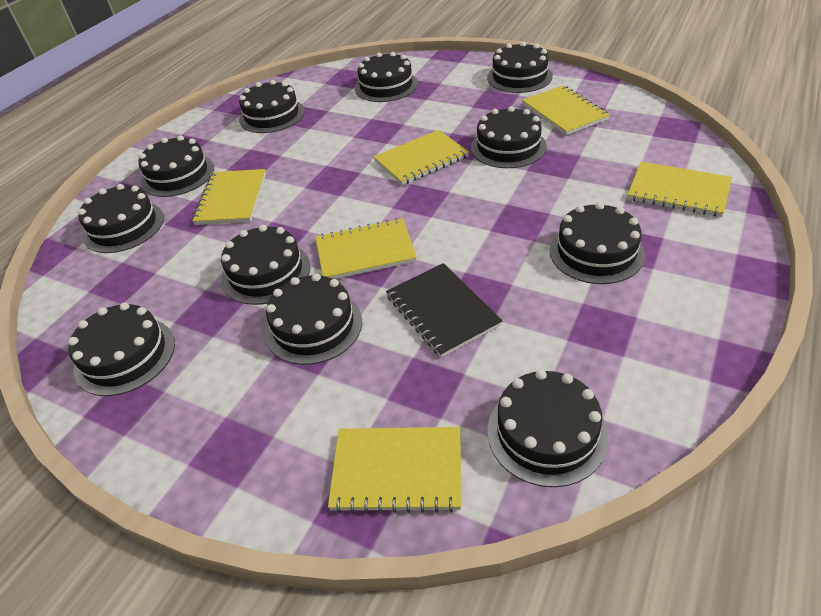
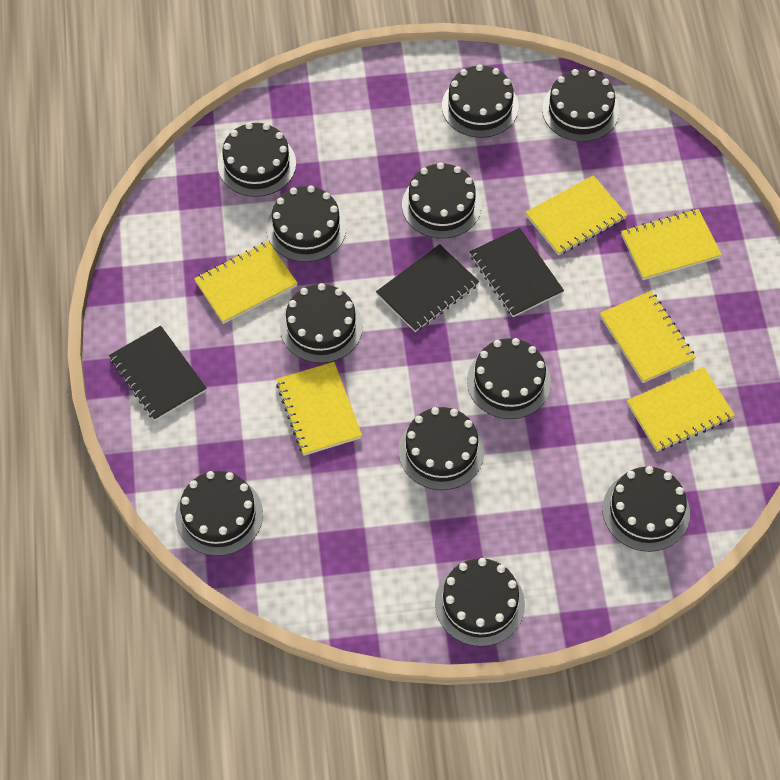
black notebook: [386,263,503,358] = 1 -> [109,326,207,421] [376,244,479,332] [470,228,564,317] = 3

